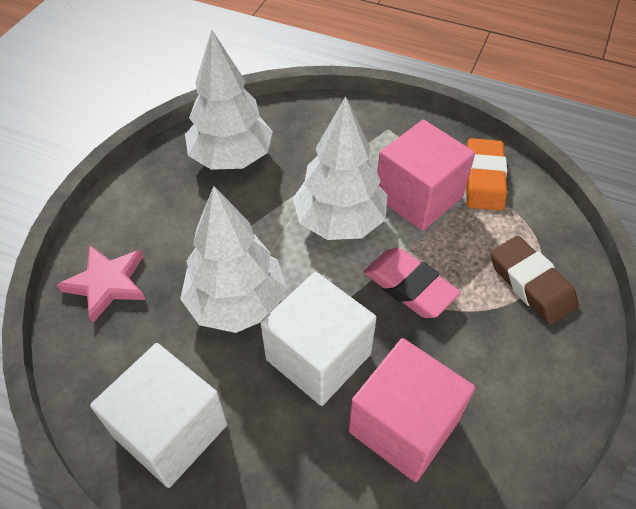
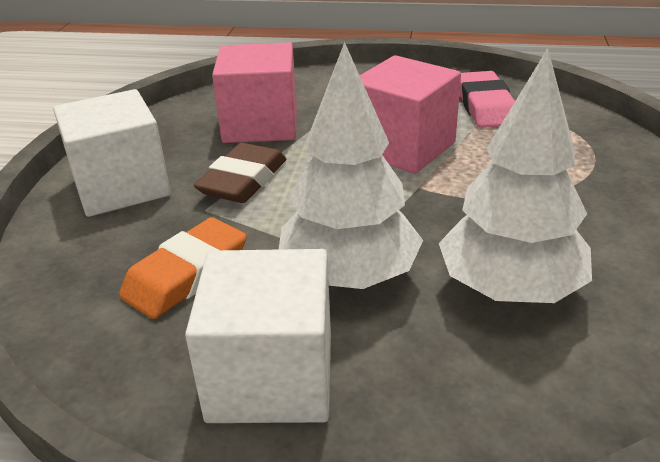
pink star: [57,246,146,323] = 1 -> none = 0
white tree: [180,186,287,333] [185,30,273,170] [293,96,387,240] = 3 -> [279,42,423,289] [439,48,592,303] = 2

